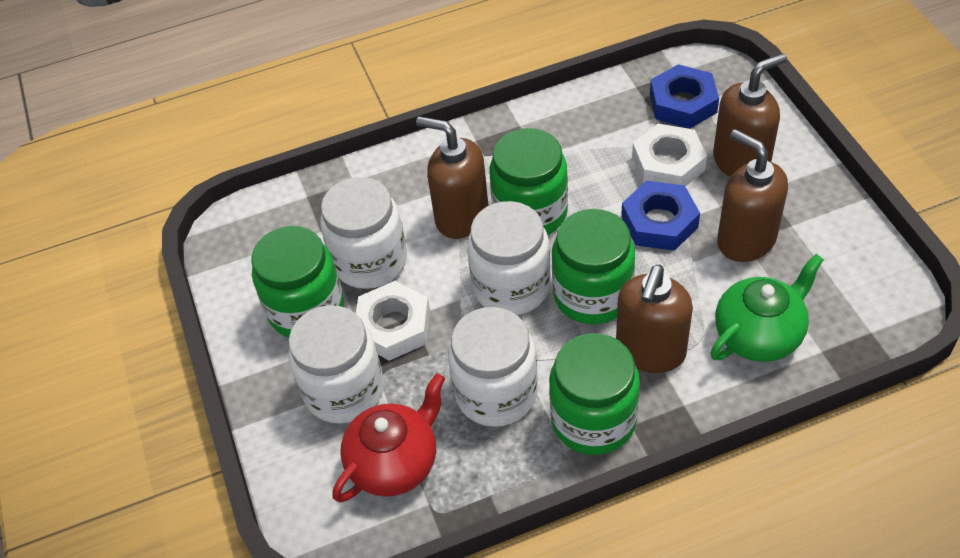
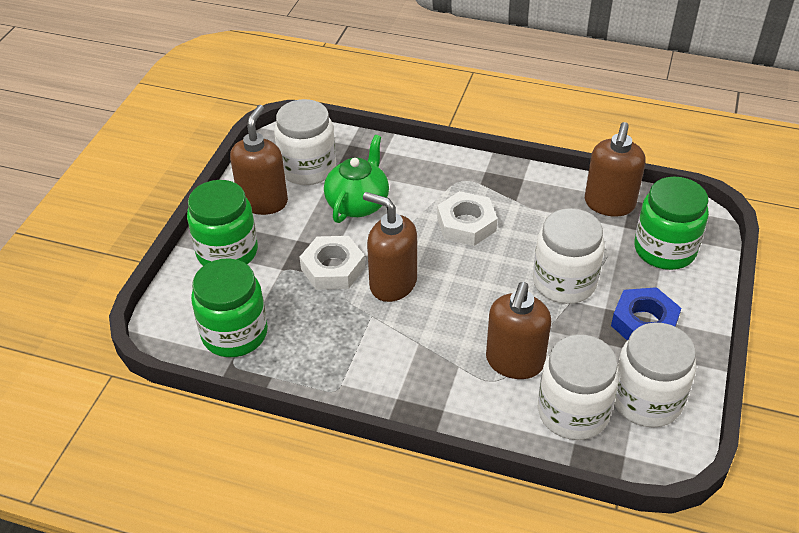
blue nut: [621,181,700,251] [650,64,719,129] = 2 -> [611,287,681,340] = 1
green jar: [252,226,344,338] [489,128,568,235] [549,333,640,455] [552,209,635,324] = 4 -> [187,180,258,266] [191,258,268,357] [634,177,709,270] = 3
red teapot: [332,373,445,502] = 1 -> none = 0

